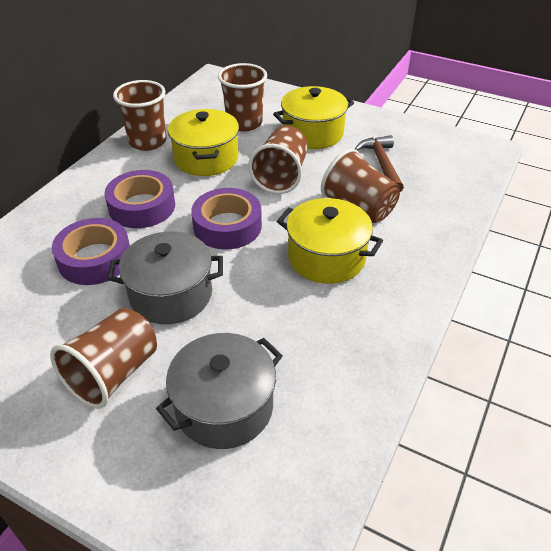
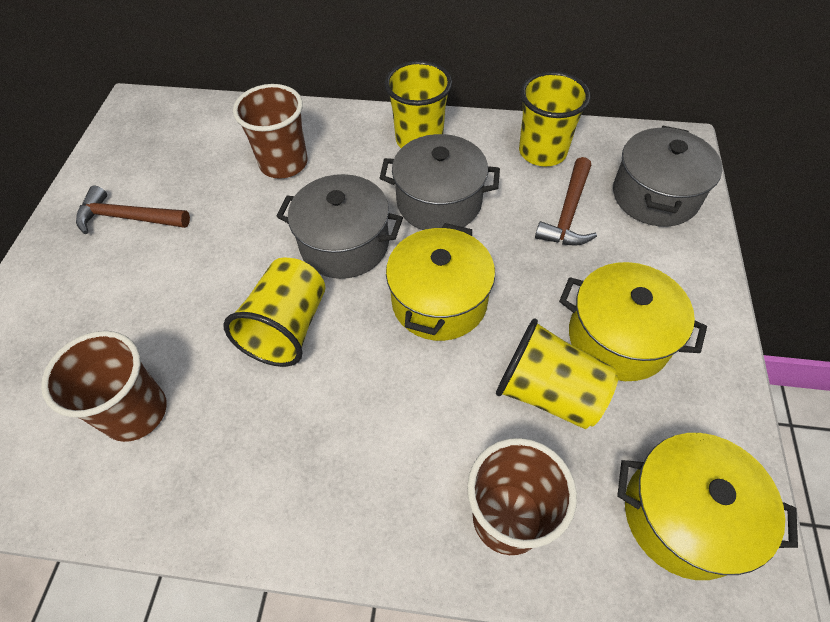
brown cup: [50,308,157,409] [113,80,166,151] [218,63,267,131] [248,126,308,194] [321,148,400,223] = 5 -> [41,331,167,442] [233,84,307,179] [467,438,577,555] = 3
brown hammer: [355,135,404,192] = 1 -> [76,186,190,234] [535,157,597,246] = 2
grey pot: [108,231,223,324] [156,333,283,449] = 2 -> [276,174,403,279] [380,134,500,230] [613,126,722,227] = 3
purple tape: [52,218,130,285] [104,170,175,228] [191,188,262,250] = 3 -> none = 0
yellow cup: none = 0 -> [223,257,326,367] [384,61,452,148] [496,318,618,429] [519,71,591,167] = 4

